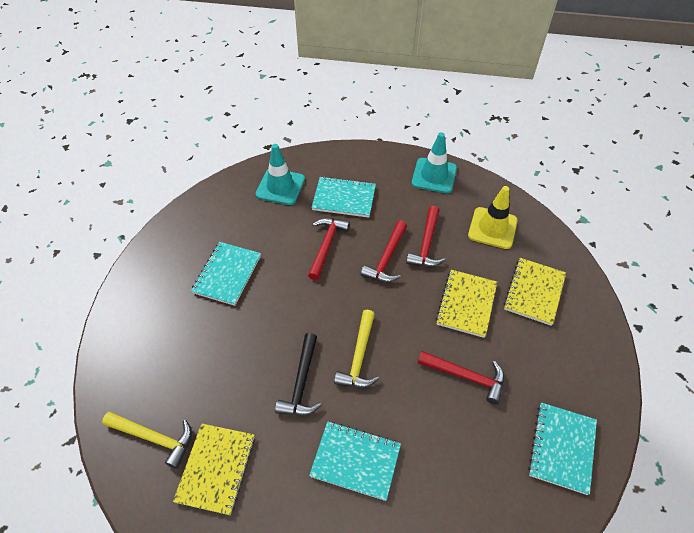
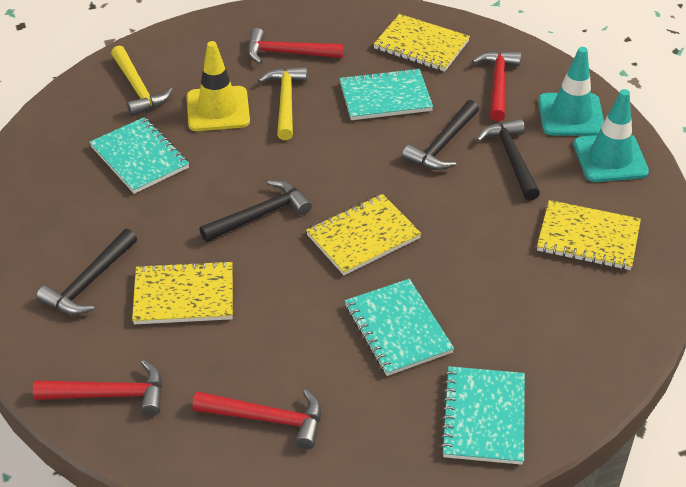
black hammer: [275,333,321,416] = 1 -> [36,229,137,315] [200,180,312,242] [402,100,479,170] [476,119,540,201] = 4
yellow notebook: [173,423,255,515] [436,270,497,338] [504,258,566,326] = 3 -> [132,260,233,324] [306,194,422,275] [373,14,470,72] [537,200,641,270] = 4

